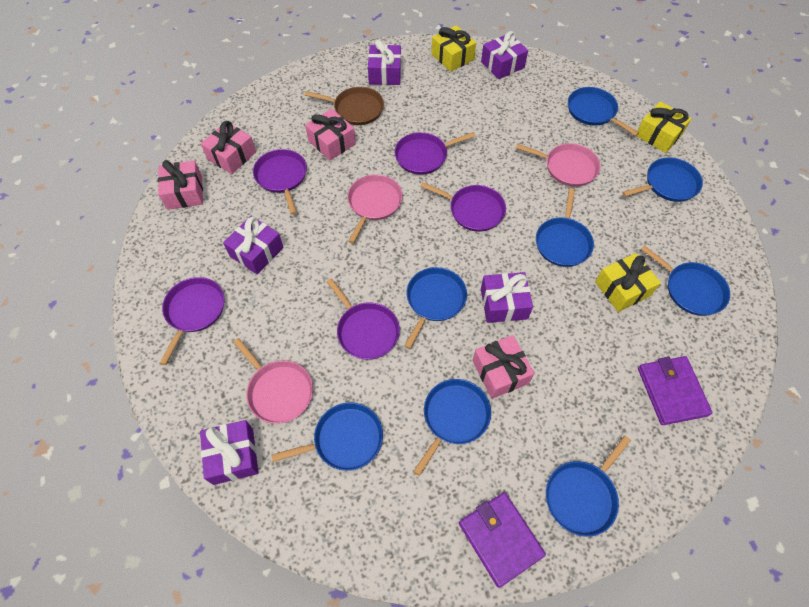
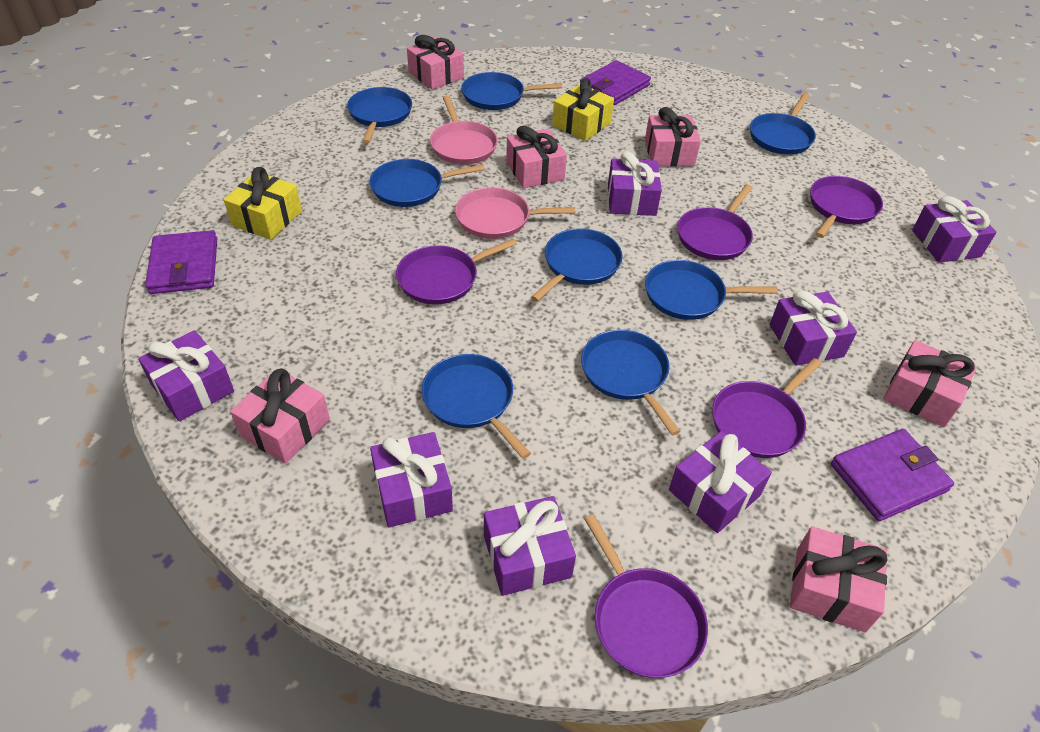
brown pan: [305,87,384,125] = 1 -> none = 0
pink gift: [158,160,203,210] [201,121,256,174] [305,109,356,161] [472,335,534,399] = 4 -> [230,368,330,464] [407,35,464,90] [506,125,567,188] [645,107,701,167] [790,526,887,632] [883,340,976,427] = 6
pink pan: [233,338,313,424] [347,174,403,243] [516,143,600,187] = 3 -> [430,96,498,164] [455,187,575,239] = 2
purple gift: [200,420,259,485] [223,216,284,275] [368,40,401,85] [481,31,528,79] [481,272,533,323] = 5 -> [138,330,234,421] [370,432,453,528] [484,496,576,596] [608,151,662,216] [669,431,772,533] [770,290,857,366] [912,196,997,263] = 7
purple wallet: [459,492,546,588] [638,356,712,425] = 2 -> [145,230,217,294] [580,60,651,105] [831,429,954,521] = 3
yellow gift: [431,25,476,72] [595,253,661,312] [637,101,692,153] = 3 -> [224,167,302,240] [552,78,614,141] = 2

